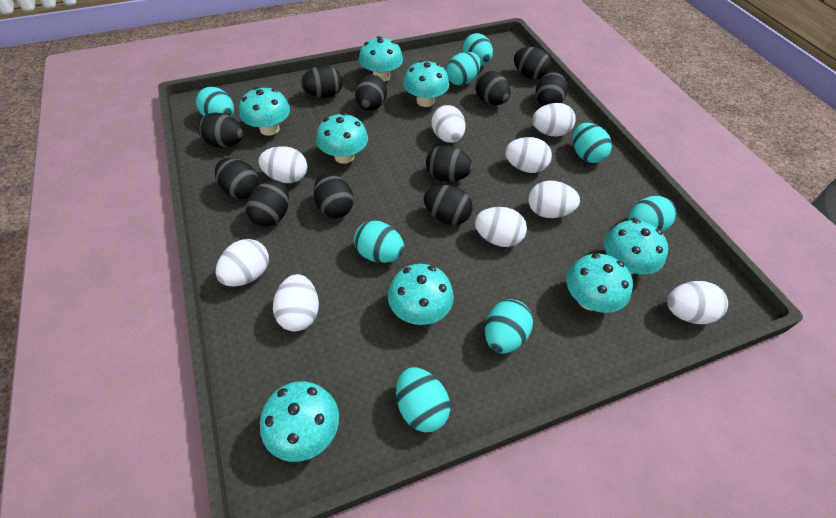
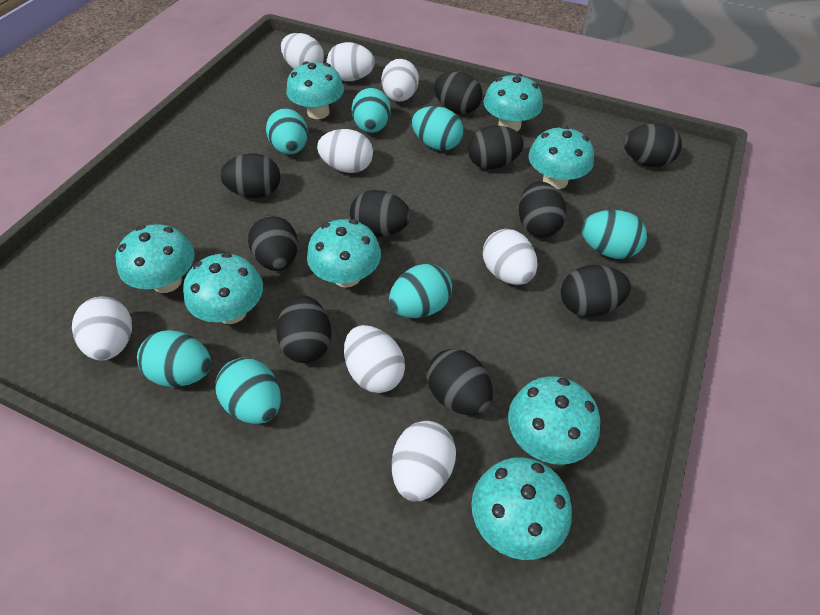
black egg: [198,112,243,148] [215,158,259,199] [246,180,289,227] [301,65,343,98] [313,173,354,218] [355,75,387,110] [424,185,472,225] [426,145,473,182] [475,71,511,105] [514,47,551,80] [535,72,567,106] = 11 -> [220,153,280,198] [248,215,298,271] [276,295,332,363] [350,190,411,237] [427,349,493,415] [434,72,482,114] [468,126,524,169] [519,181,566,238] [561,265,631,317] [624,123,682,167] = 10
turquoise egg: [196,87,234,117] [354,221,404,263] [396,367,450,432] [446,52,481,86] [462,33,493,66] [485,299,533,353] [573,123,612,163] [628,196,676,232] = 8 -> [137,330,211,387] [215,358,281,424] [266,108,308,154] [352,88,391,133] [389,264,452,318] [412,106,463,151] [581,210,647,259] = 7
white egg: [216,239,269,287] [258,146,307,183] [273,274,319,331] [432,105,466,143] [475,207,527,247] [505,137,552,173] [528,181,580,218] [532,103,576,137] [667,281,728,324] = 9 -> [72,297,132,361] [281,33,324,69] [317,129,373,173] [327,42,375,81] [344,325,405,393] [381,59,419,102] [392,421,456,501] [483,229,537,285] = 8

